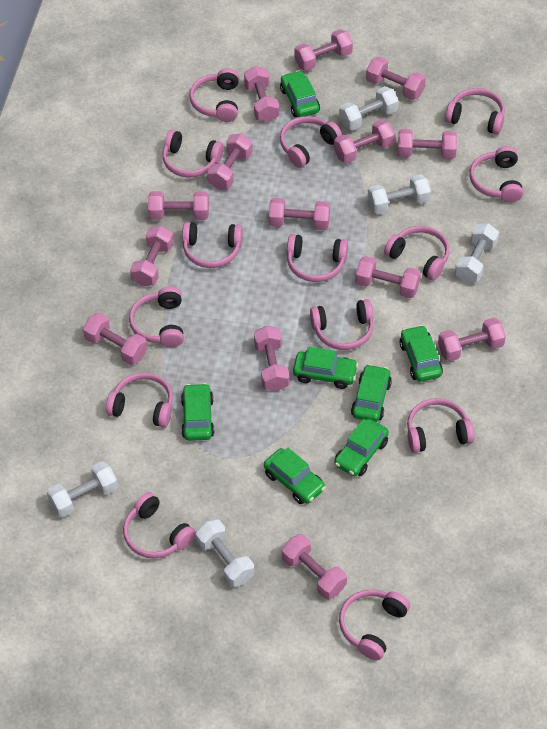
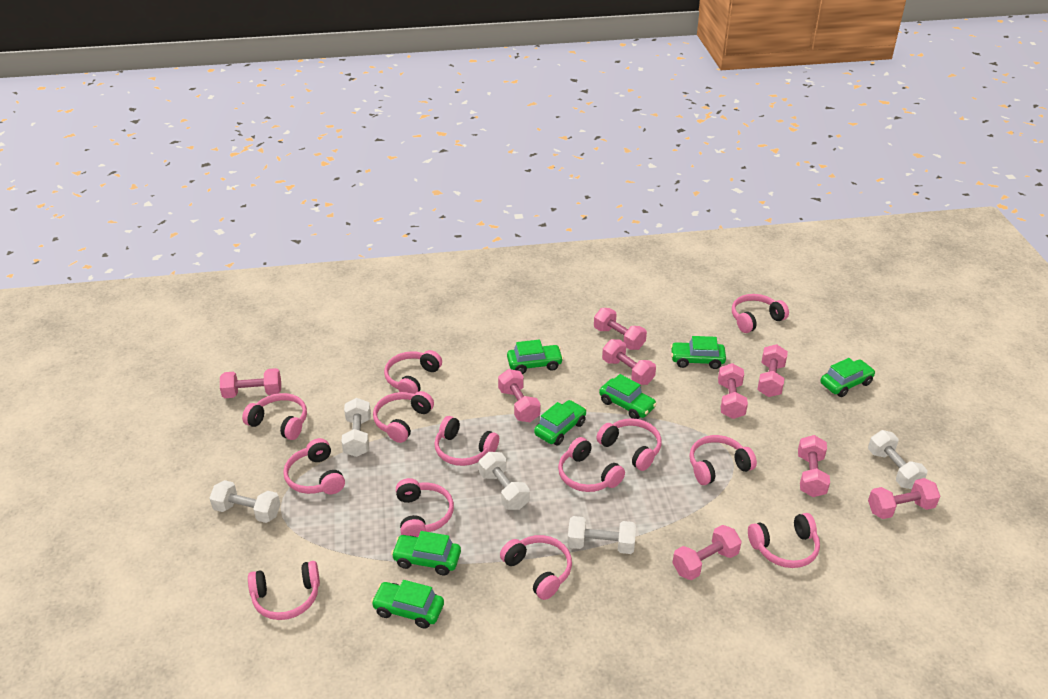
pink dumbbell: [83,313,147,365] [130,226,174,286] [148,191,209,220] [207,133,253,189] [244,66,279,122] [254,326,289,391] [269,198,330,230] [282,534,347,599] [294,29,353,71] [334,119,395,163] [355,256,421,298] [366,57,426,100] [398,129,457,159] [438,318,506,362] = 14 -> [220,368,281,398] [498,369,540,422] [594,308,647,350] [602,339,656,385] [672,525,742,580] [718,363,748,419] [757,344,788,397] [798,435,830,497] [868,478,940,519] = 9
pink headphones: [106,373,173,428] [123,492,196,559] [129,286,184,347] [162,130,224,178] [182,222,243,268] [189,68,239,122] [280,116,342,168] [287,234,348,282] [310,299,373,350] [339,589,410,660] [384,226,450,280] [407,398,475,453] [445,88,505,135] [469,146,523,203] = 14 -> [242,393,307,440] [248,561,320,620] [283,438,345,494] [373,391,434,443] [384,350,442,394] [396,478,454,537] [434,416,499,466] [500,535,572,600] [558,437,625,492] [596,418,662,471] [690,435,757,485] [732,294,789,333] [748,513,820,568] = 13

